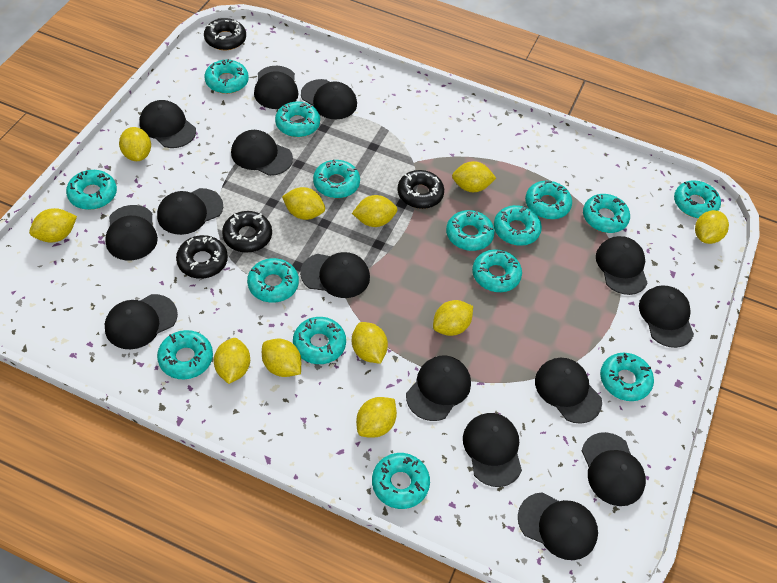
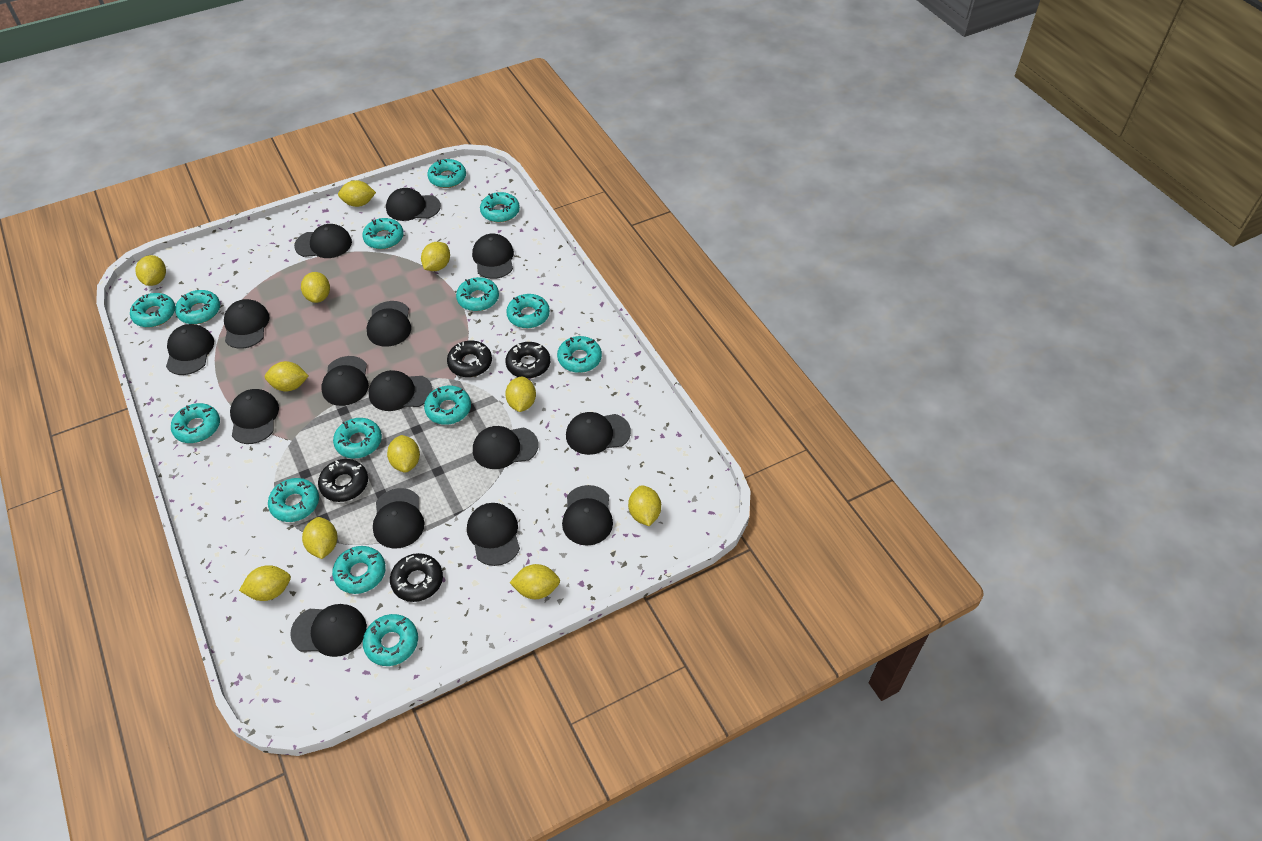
turquoise donut: [66,170,117,210] [157,330,213,379] [204,59,249,94] [247,258,299,303] [275,101,320,137] [293,317,346,364] [313,159,360,198] [372,453,430,509] [446,210,495,251] [472,249,522,292] [494,205,542,246] [525,181,572,219] [583,194,630,233] [600,353,654,401] [674,180,721,218] = 15 -> [130,293,175,327] [171,403,220,443] [175,290,220,324] [268,478,319,522] [332,546,386,594] [333,418,382,458] [362,218,404,249] [363,614,418,666] [424,386,471,425] [427,159,466,188] [456,277,499,311] [480,192,520,223] [506,294,550,328] [557,336,602,373] = 14

